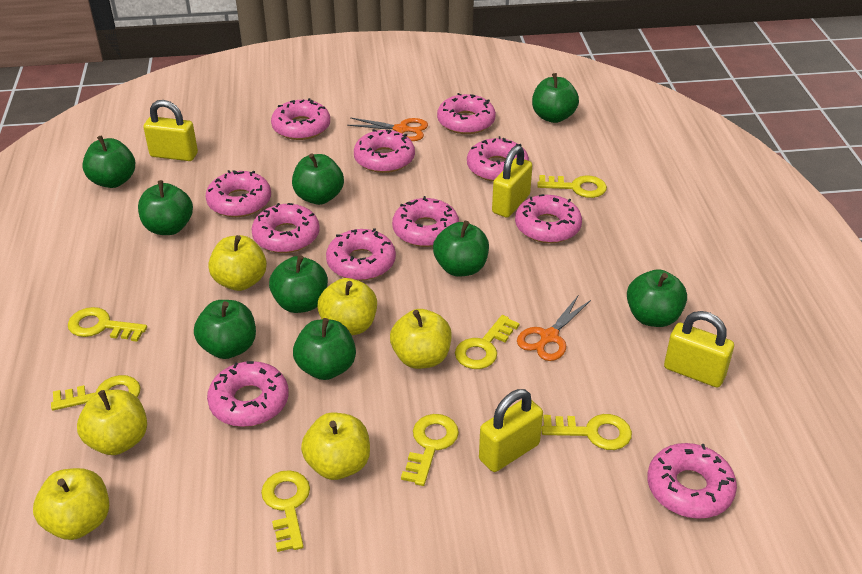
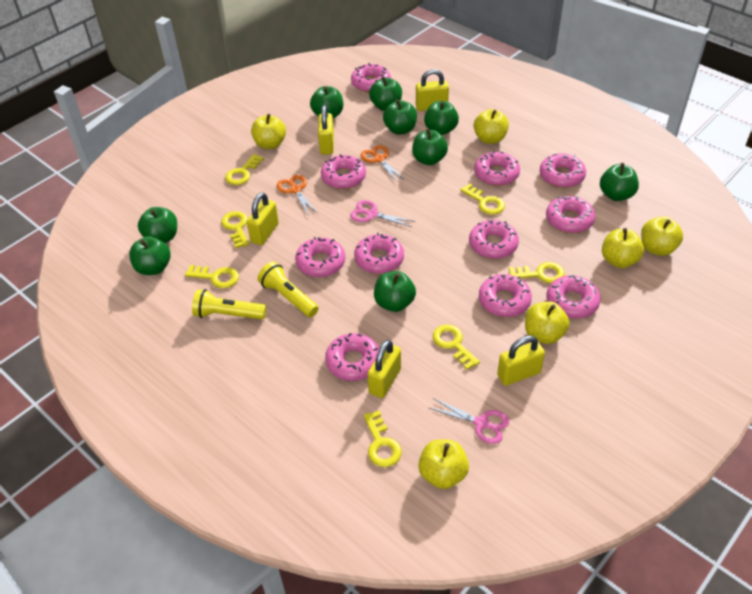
pink scissors: none = 0 -> [350,200,415,227] [429,398,509,444] = 2
yellow flashlight: none = 0 -> [192,289,266,319] [258,262,319,317] = 2
yellow padlock: [143,100,198,161] [479,389,543,472] [492,145,532,218] [664,311,734,388] = 4 -> [247,192,279,245] [318,105,334,154] [368,340,401,398] [416,69,449,111] [497,335,545,386] = 5

